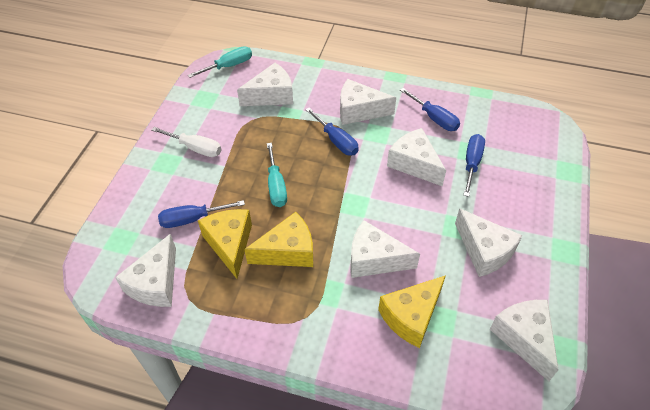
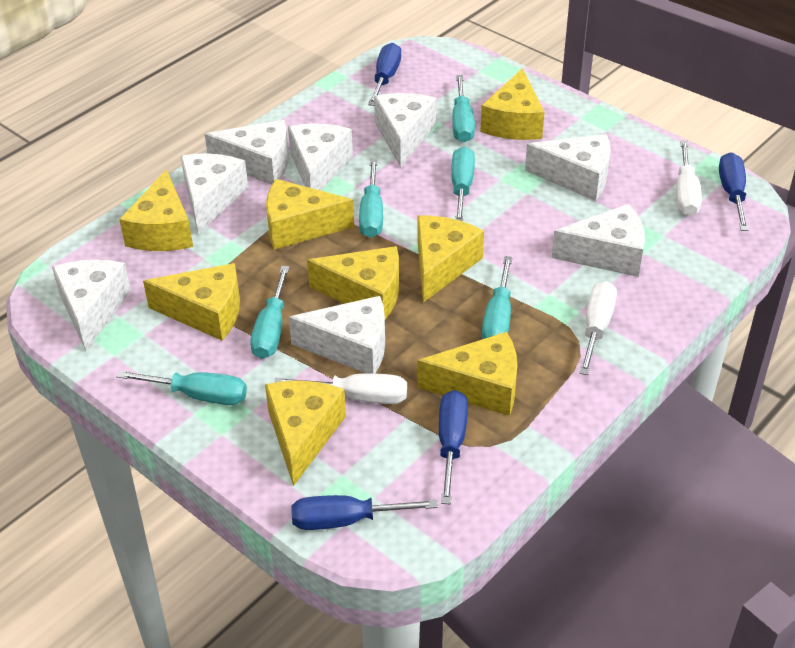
turquoise screwdriver: [188,46,252,78] [267,143,287,207] = 2 -> [116,370,247,405] [250,266,289,359] [359,159,383,238] [451,147,475,222] [452,75,475,142] [482,256,512,339] = 6
white cheese: [115,234,176,307] [237,63,293,106] [340,79,396,125] [350,220,420,278] [387,128,446,186] [455,208,523,277] [490,300,559,381] = 7 -> [52,260,131,351] [181,153,248,234] [205,120,289,185] [288,123,353,191] [289,296,385,374] [374,93,437,167] [525,134,611,201] [552,204,645,277] = 8
white screwdriver: [151,127,221,157] = 1 -> [274,373,407,404] [579,281,617,375] [676,141,702,216] = 3
yellow cheese: [198,209,252,279] [244,212,313,267] [378,275,446,348] = 3 -> [119,169,193,251] [143,263,240,341] [265,380,346,486] [266,179,354,249] [307,246,399,319] [418,215,484,303] [418,332,517,416] [480,68,544,140] = 8

